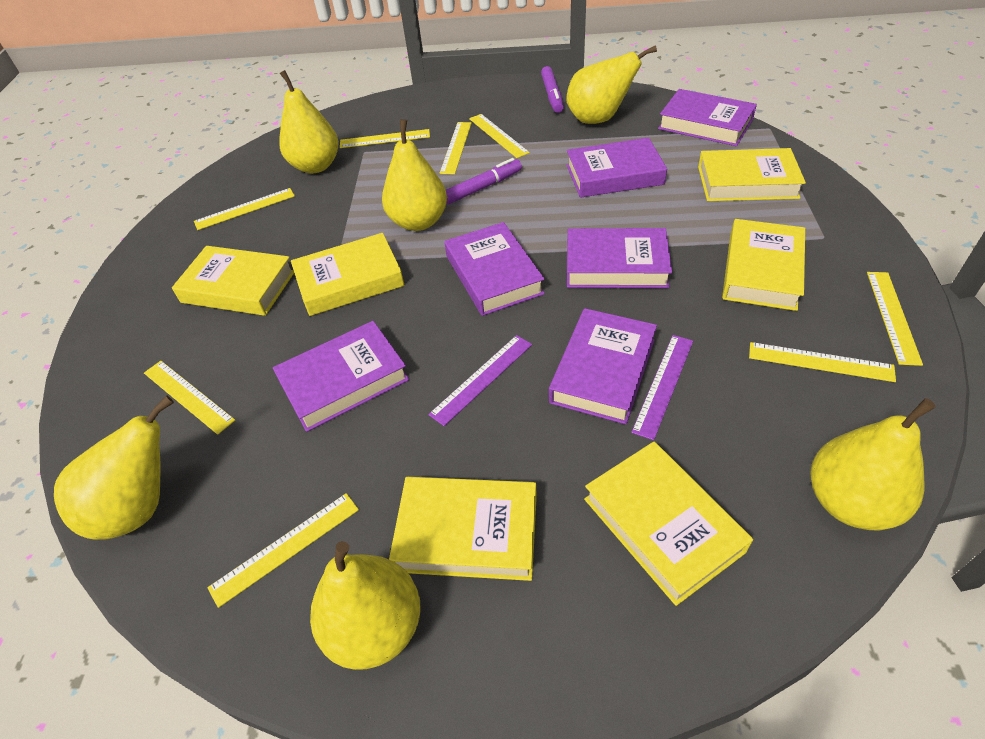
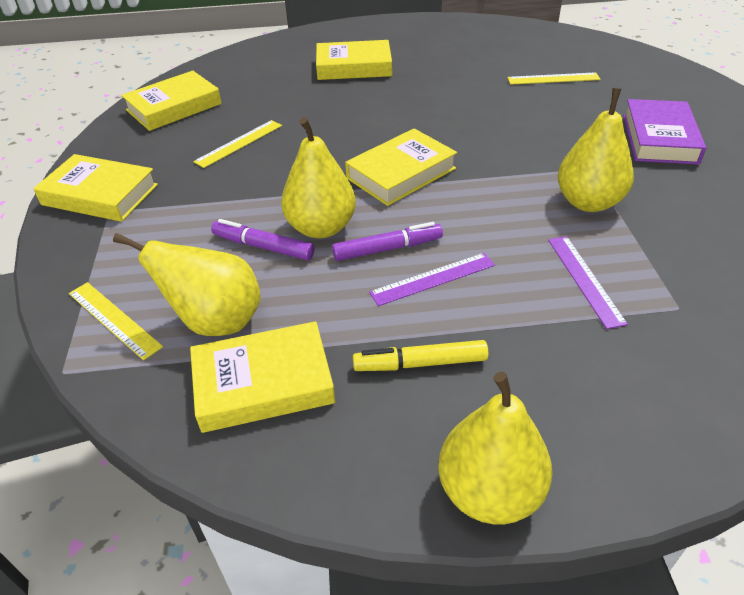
purple book: [273,321,409,432] [444,222,545,316] [549,308,657,424] [567,137,667,198] [567,228,672,288] [658,89,757,146] = 6 -> [623,99,706,165] = 1
yellow book: [172,246,294,316] [291,233,404,316] [389,477,537,581] [584,442,753,606] [698,148,806,201] [722,219,805,311] = 6 -> [33,154,158,222] [121,71,222,131] [190,321,335,433] [316,40,392,80] [345,128,457,206] = 5
yellow marker: none = 0 -> [353,340,489,371] = 1
yellow pear: [54,395,174,540] [279,70,339,173] [310,541,421,670] [382,119,447,231] [566,45,657,124] [810,398,936,530] = 6 -> [113,233,261,336] [281,117,356,238] [438,372,552,524] [558,88,634,212] = 4
yellow ruler: [144,361,235,435] [194,188,295,230] [207,493,359,608] [340,129,430,148] [440,122,472,174] [469,114,530,158] [749,342,896,382] [867,272,923,366] = 8 -> [69,282,163,360] [193,120,282,168] [507,73,601,85] = 3

